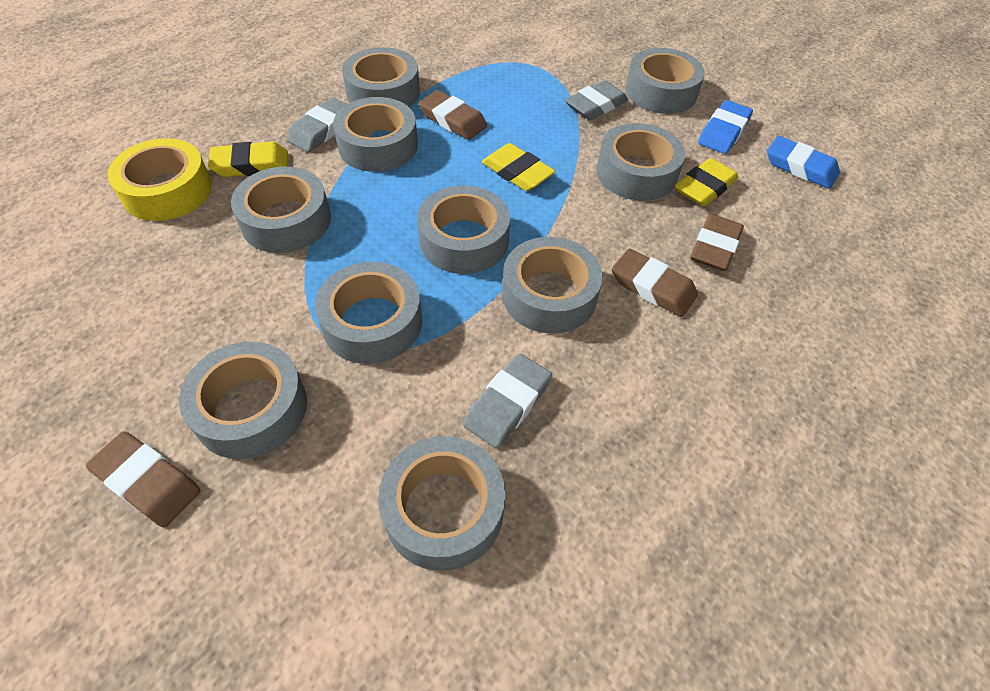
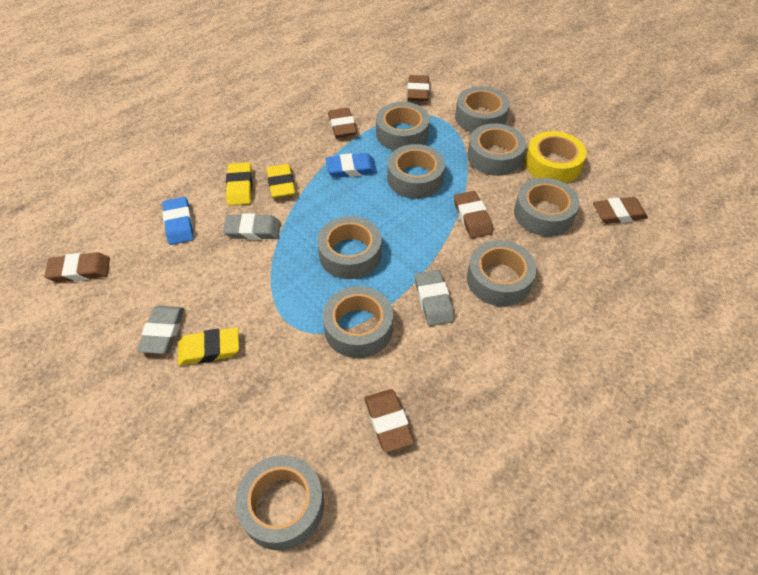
brown eraser: [86,431,200,527] [418,90,487,140] [612,248,698,317] [690,214,744,271] = 4 -> [44,252,110,282] [328,108,357,138] [365,389,414,453] [407,75,429,101] [454,191,493,238] [593,197,648,224] = 6
grey tape: [179,342,307,459] [231,166,331,253] [315,262,422,364] [333,97,418,172] [342,47,420,107] [378,436,505,571] [417,185,510,274] [502,237,602,334] [597,123,685,201] [625,48,705,114] = 10 -> [235,455,324,550] [317,216,382,279] [323,286,393,358] [376,102,430,150] [387,144,445,199] [455,86,510,132] [467,123,526,176] [467,240,536,306] [514,178,580,236] = 9

